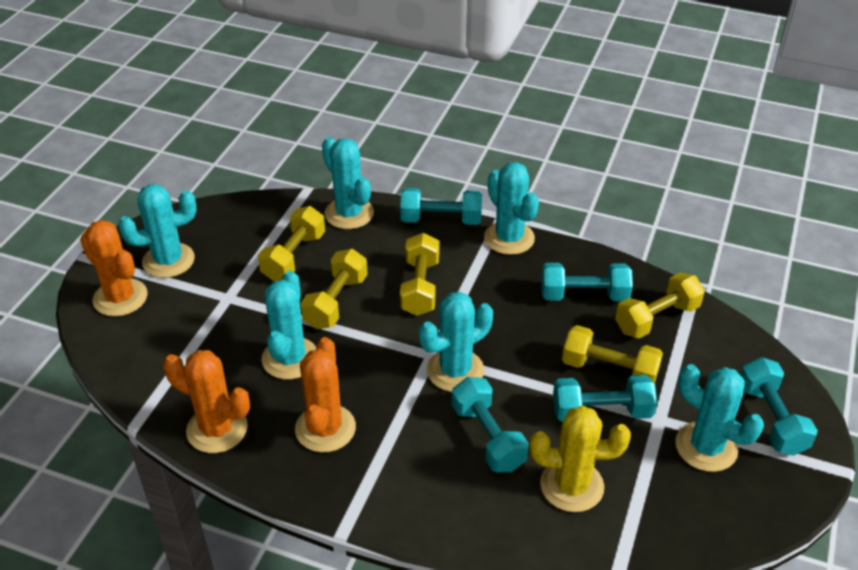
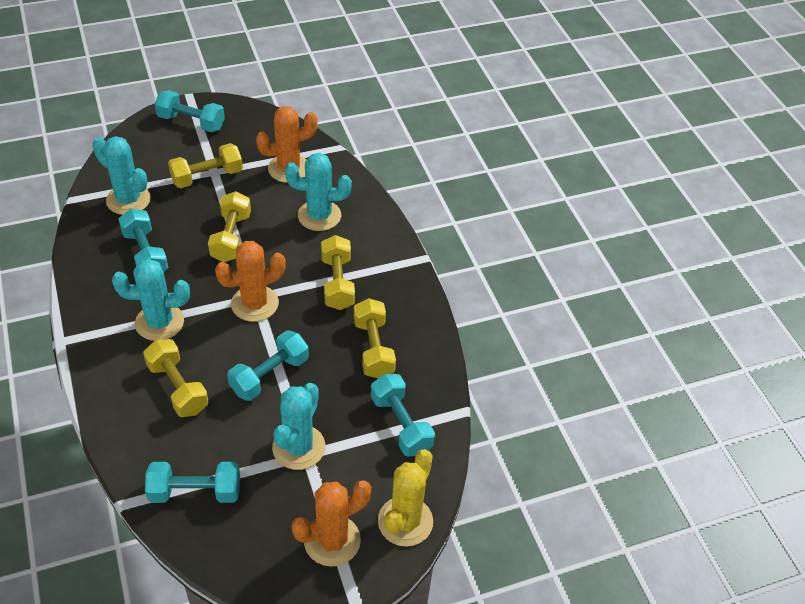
turquoise cactus: [118,184,197,278] [262,271,316,379] [322,137,374,229] [419,292,493,392] [484,162,539,255] [675,364,764,472] = 6 -> [92,136,151,215] [112,259,190,341] [272,383,325,470] [285,153,352,231] = 4

